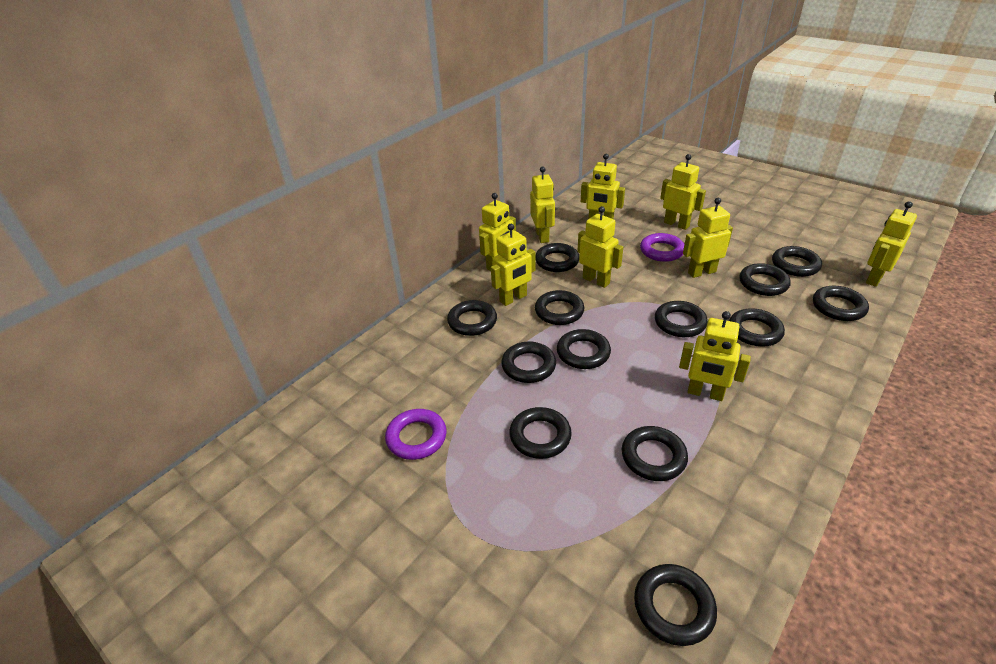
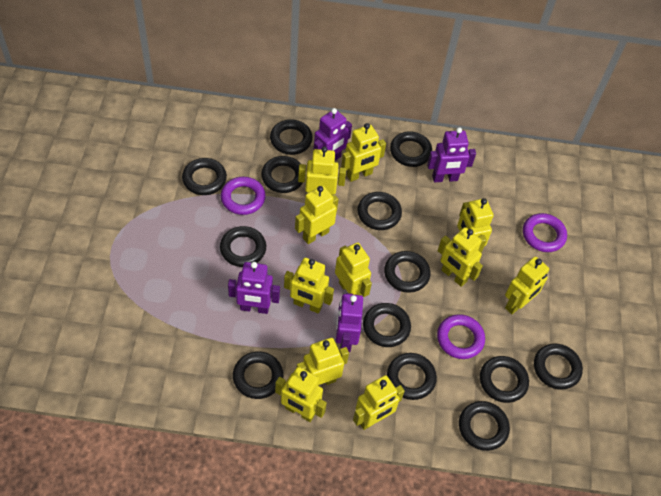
purple ring: [385,409,447,460] [640,233,684,262] = 2 -> [221,177,266,215] [437,314,485,359] [523,213,567,252] = 3
purple robot: none = 0 -> [228,262,280,314] [314,108,352,161] [336,293,363,352] [427,127,476,182] = 4
yellow robot: [479,193,516,271] [491,224,536,306] [530,166,555,243] [577,206,623,288] [581,154,625,219] [660,154,706,230] [679,311,751,401] [683,198,733,278] [866,201,917,287] = 9 -> [275,367,327,422] [284,258,334,313] [295,186,338,244] [297,338,349,386] [298,147,346,196] [335,242,372,297] [341,123,386,182] [353,375,405,430] [438,227,483,287] [457,198,494,252] [505,256,549,314] = 11

